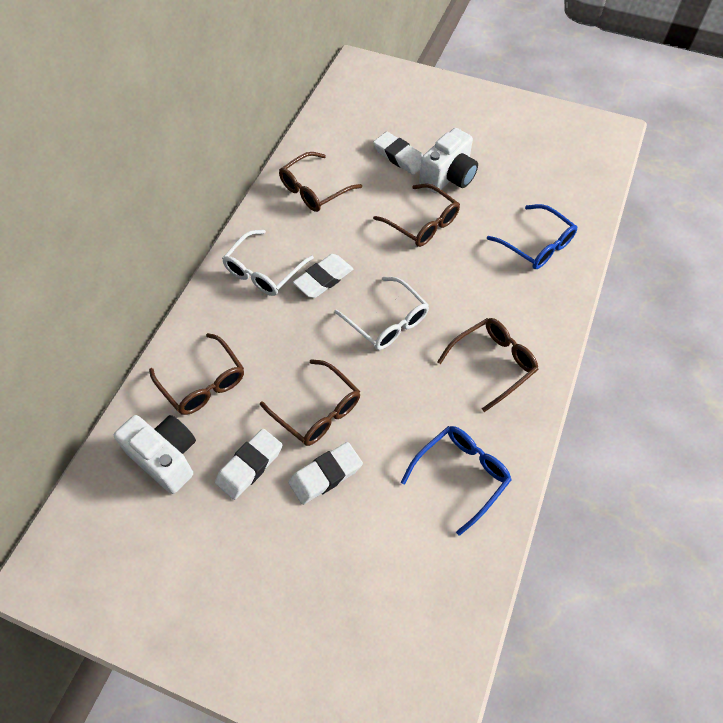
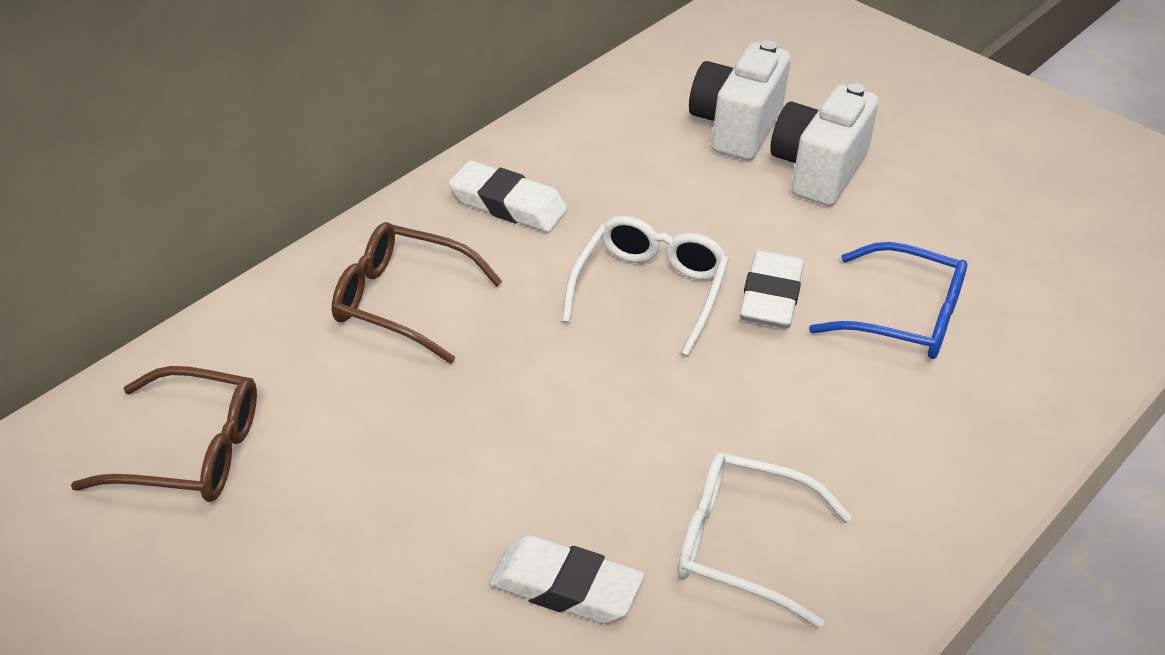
blue glasses: [401,426,512,536] [487,204,577,269] = 2 -> [809,242,967,359] = 1
brown glasses: [149,333,244,415] [260,359,360,446] [279,152,362,212] [373,183,460,247] [437,318,539,412] = 5 -> [71,366,257,502] [332,222,503,364] = 2
white eraser: [215,429,283,500] [288,442,363,505] [293,254,353,298] [373,132,423,175] = 4 -> [449,160,568,232] [489,535,644,624] [740,251,804,328] = 3

